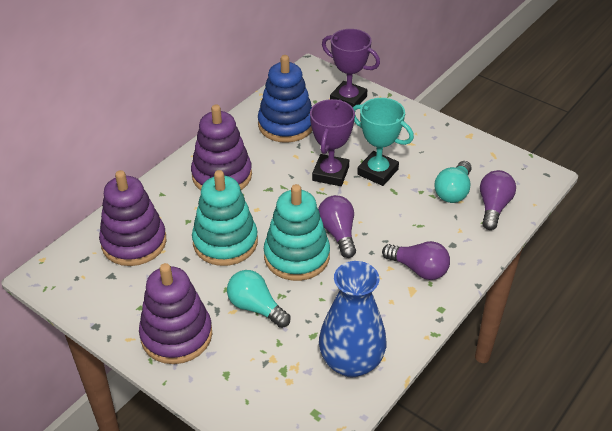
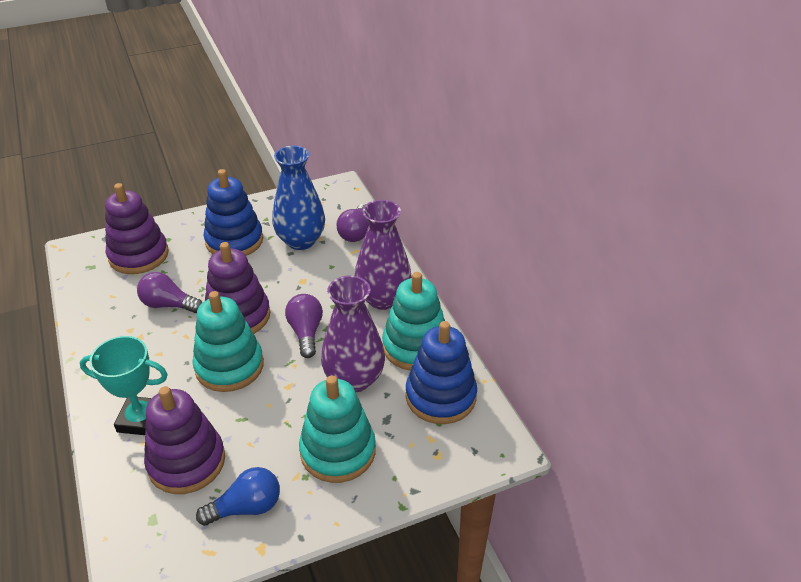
blue light bulb: none = 0 -> [196,467,280,526] = 1
blue stacking toy: [258,55,312,143] = 1 -> [203,169,263,256] [406,321,477,424] = 2
purple trophy: [310,99,355,186] [322,29,380,107] = 2 -> none = 0
purple vase: none = 0 -> [321,276,385,392] [355,200,412,310] = 2
turquoise light bulb: [227,270,290,328] [435,161,472,203] = 2 -> none = 0
turquoise stacking toy: [192,170,258,266] [264,184,330,281] = 2 -> [192,291,264,392] [299,376,376,483] [382,272,445,371] = 3

